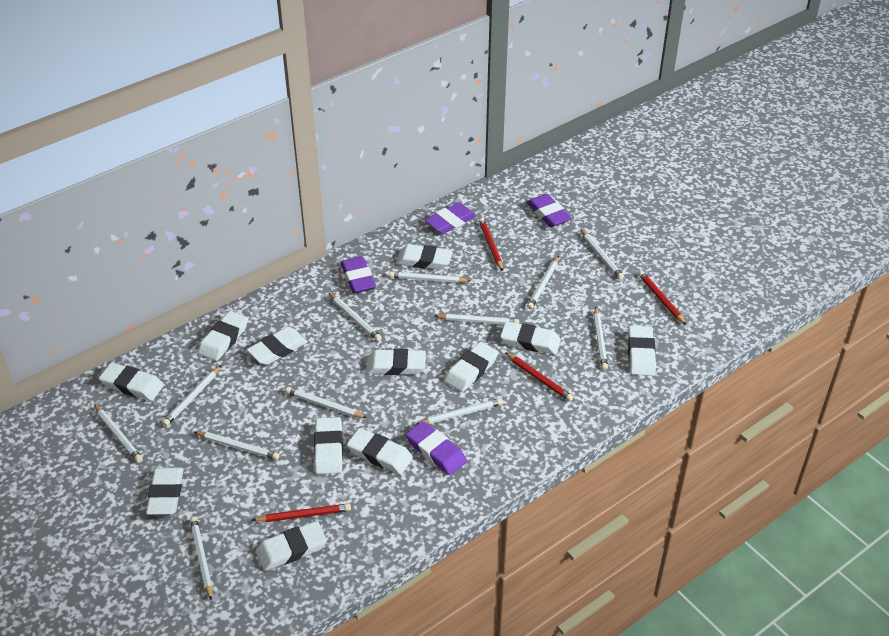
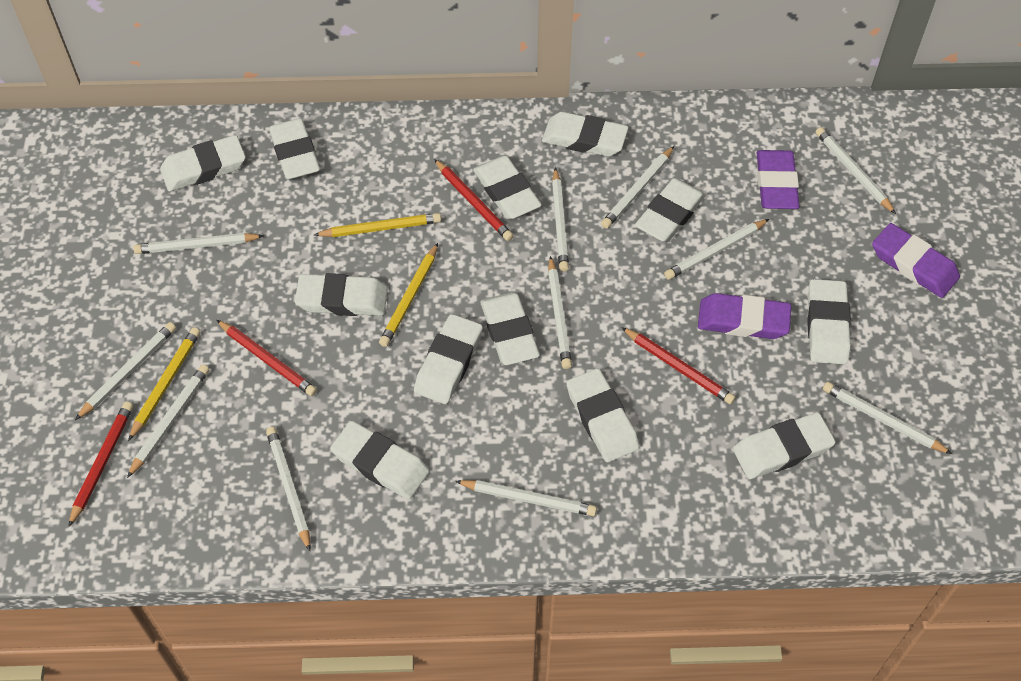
purple eraser: [341,256,376,293] [406,421,467,475] [425,202,477,234] [527,194,572,227] = 4 -> [698,293,791,339] [757,150,800,209] [872,223,960,298] = 3
white pencil: [94,404,142,462] [162,365,221,426] [190,516,213,601] [195,431,280,460] [285,387,367,418] [329,293,382,341] [389,271,471,283] [415,398,503,425] [435,314,519,324] [527,256,559,309] [581,229,624,280] [594,306,608,370] = 12 -> [75,322,176,420] [127,365,209,478] [133,233,263,254] [266,427,311,551] [455,480,597,516] [548,256,572,369] [552,167,569,272] [601,146,674,229] [664,219,769,280] [816,127,896,214] [823,382,952,454] = 11
yellow pencil: none = 0 -> [128,327,200,441] [314,213,441,237] [379,243,438,347] = 3

